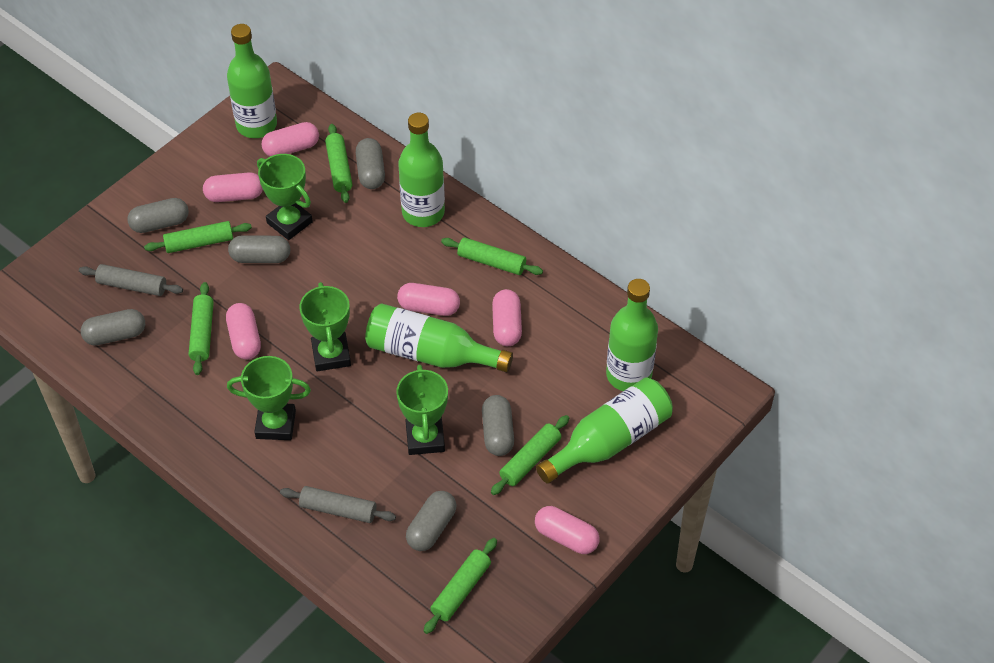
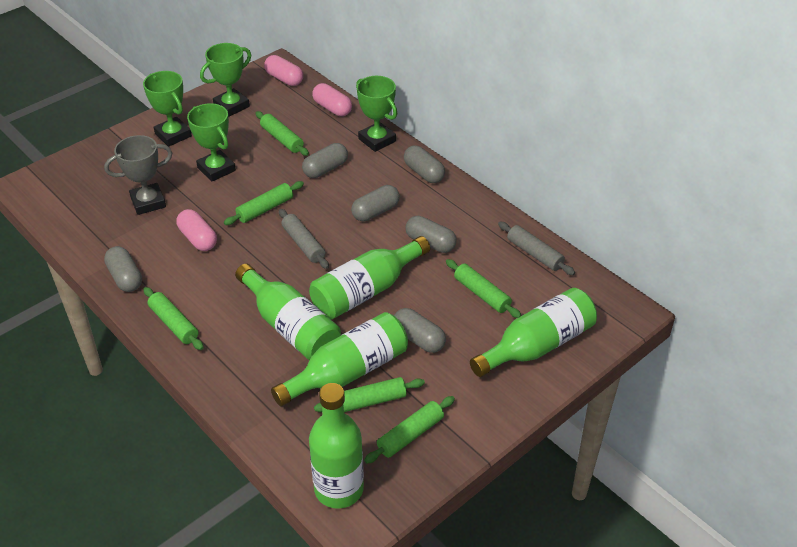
grey trophy: none = 0 -> [104,135,173,215] = 1
pink capsule: [203,172,263,202] [226,303,261,359] [261,122,319,156] [397,283,460,316] [492,289,522,346] [535,506,599,554] = 6 -> [176,209,217,251] [264,55,303,86] [312,83,352,116] = 3

